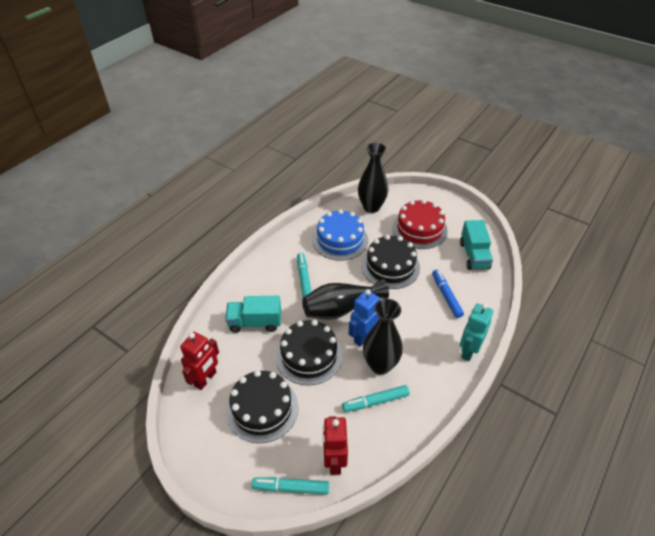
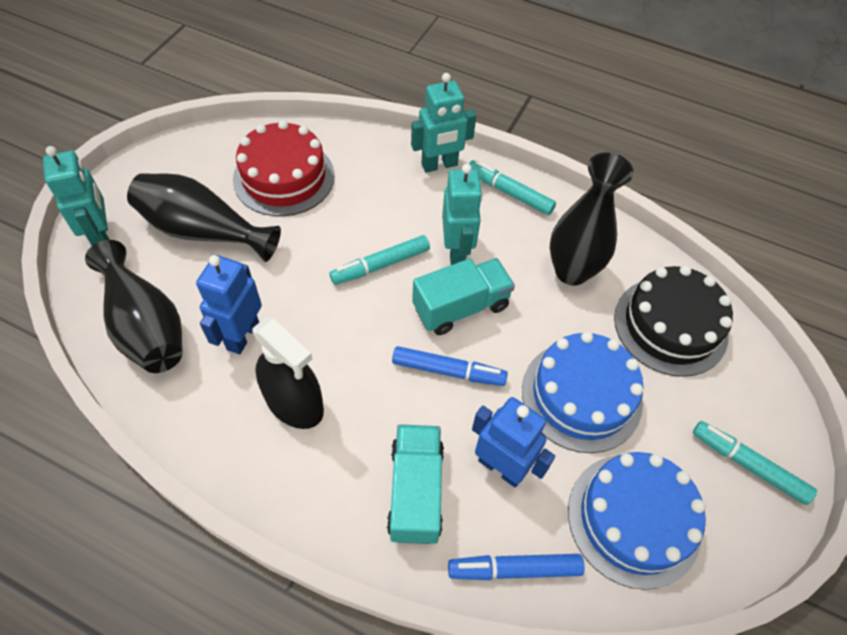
black cake: [226,370,298,443] [276,320,343,385] [361,235,420,289] = 3 -> [614,265,733,377] = 1
black spray bottle: none = 0 -> [252,317,324,429] = 1
blue cake: [312,209,368,261] = 1 -> [522,331,644,453] [568,452,706,590] = 2
blue marker: [432,270,464,318] = 1 -> [392,346,508,386] [448,554,584,580] = 2
blue robot: [349,289,380,347] = 1 -> [196,255,262,354] [472,397,555,487] = 2
red robot: [180,332,219,390] [323,416,348,475] = 2 -> none = 0
turquoise robot: [460,303,493,361] = 1 -> [43,146,109,246] [411,73,476,173] [442,164,483,265] = 3

